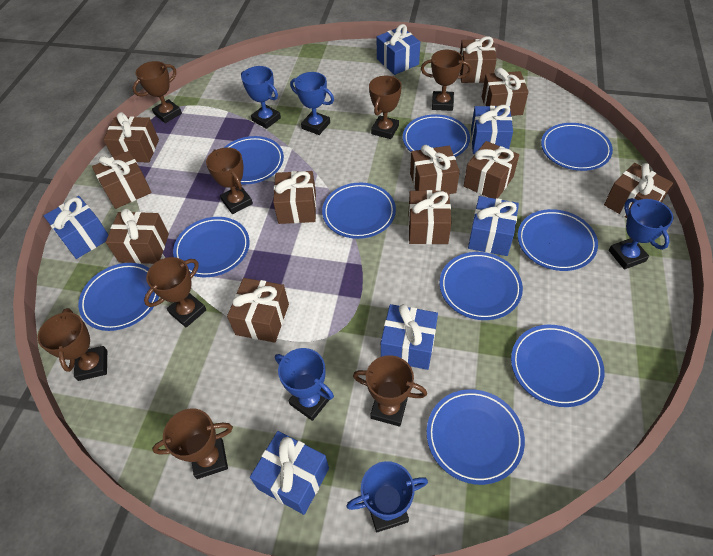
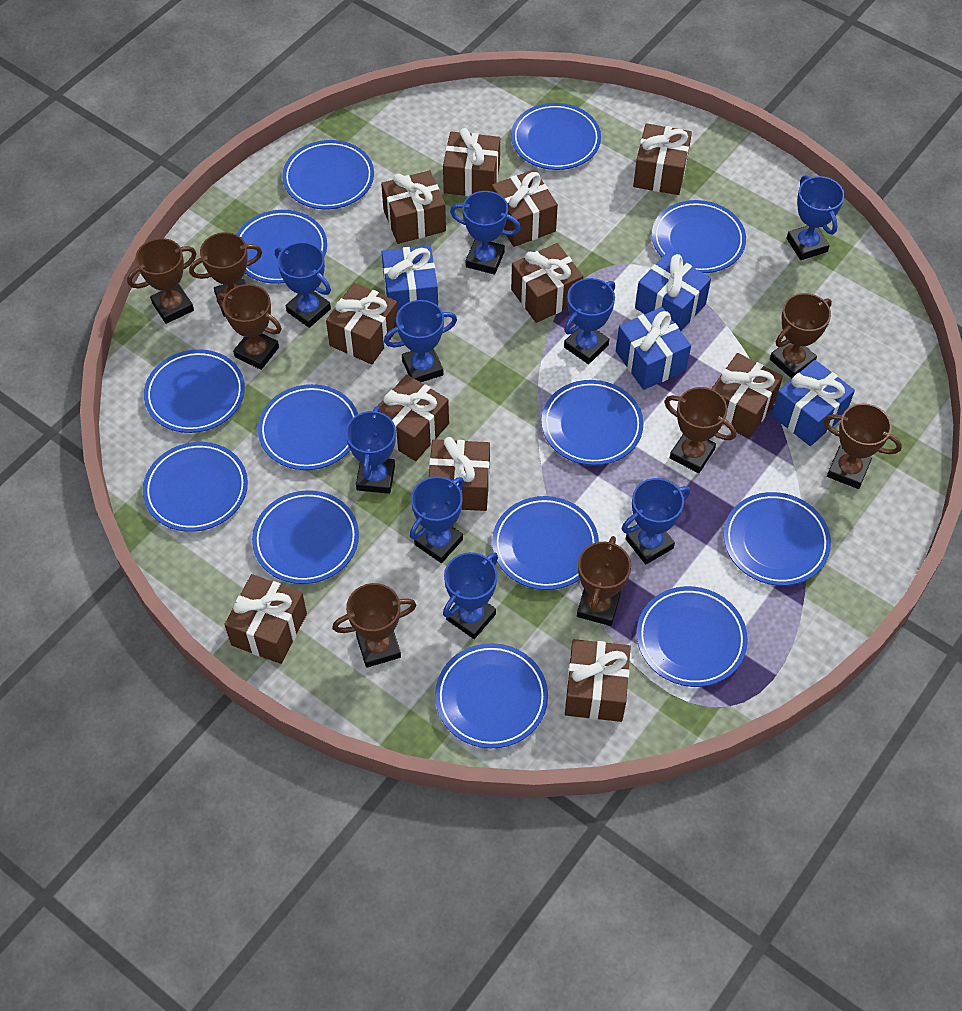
blue gift: [44,196,108,259] [250,431,329,515] [377,24,420,75] [381,304,438,370] [468,196,519,256] [471,105,513,154] = 6 -> [382,245,438,311] [616,307,691,390] [635,252,711,331] [771,360,855,446] = 4
blue plate: [78,263,159,331] [173,217,250,277] [224,136,284,184] [322,183,396,239] [403,114,470,157] [427,389,525,485] [440,252,523,320] [511,325,605,407] [518,209,598,271] [541,123,613,171] = 10 -> [143,442,248,532] [144,349,245,433] [236,210,327,284] [252,491,359,584] [258,384,358,470] [282,140,374,209] [435,643,548,748] [492,496,599,590] [511,103,601,170] [542,380,643,465] [637,586,748,687] [652,200,746,273] [724,492,831,586] = 13
blue trophy: [241,66,281,129] [275,348,334,421] [290,72,334,135] [346,461,428,532] [609,198,673,269] = 5 -> [275,242,331,328] [346,406,396,494] [384,300,457,382] [410,476,464,563] [443,552,498,639] [450,191,521,275] [564,278,615,364] [622,478,690,564] [787,175,845,260] = 9

